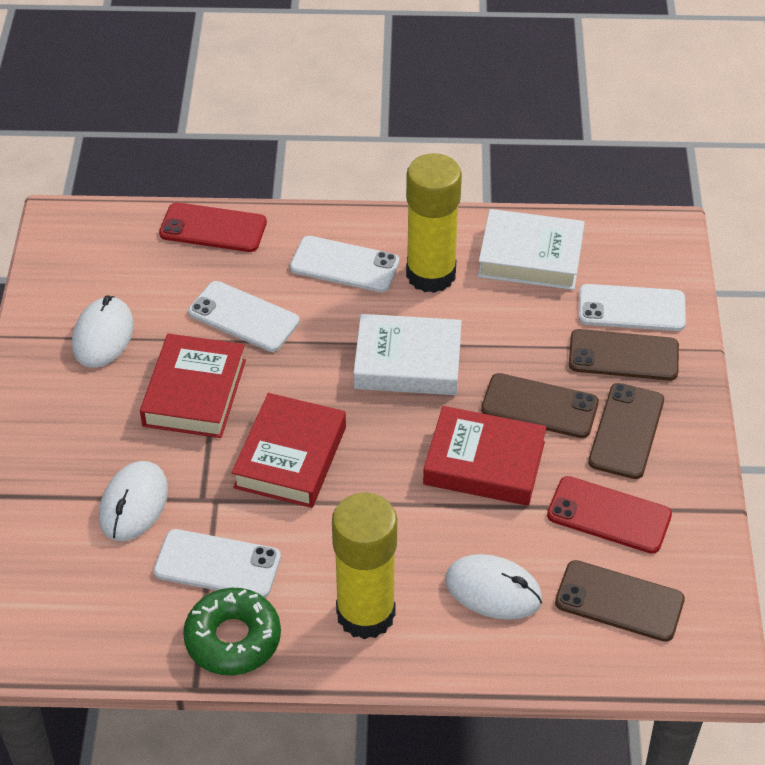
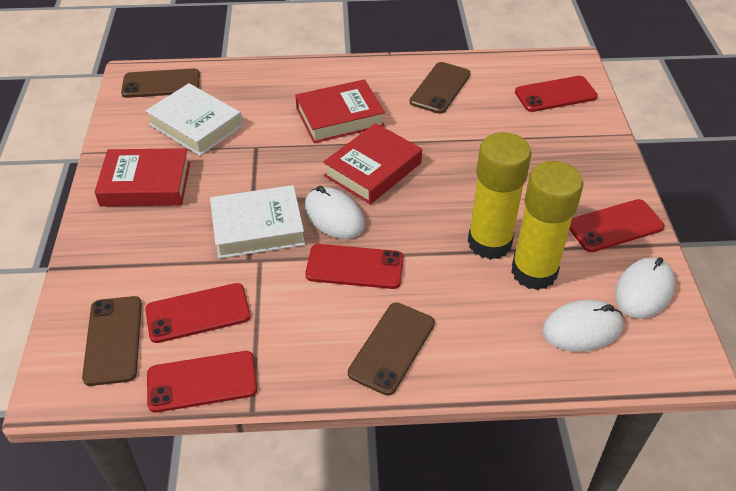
green donut: [183,588,281,675] = 1 -> none = 0
red phone: [159,202,267,252] [547,476,672,554] = 2 -> [145,283,251,343] [147,351,257,413] [305,244,404,289] [515,76,598,112] [569,199,664,252] = 5
white phone: [153,529,281,598] [188,281,300,352] [290,236,400,292] [579,284,686,331] = 4 -> none = 0

